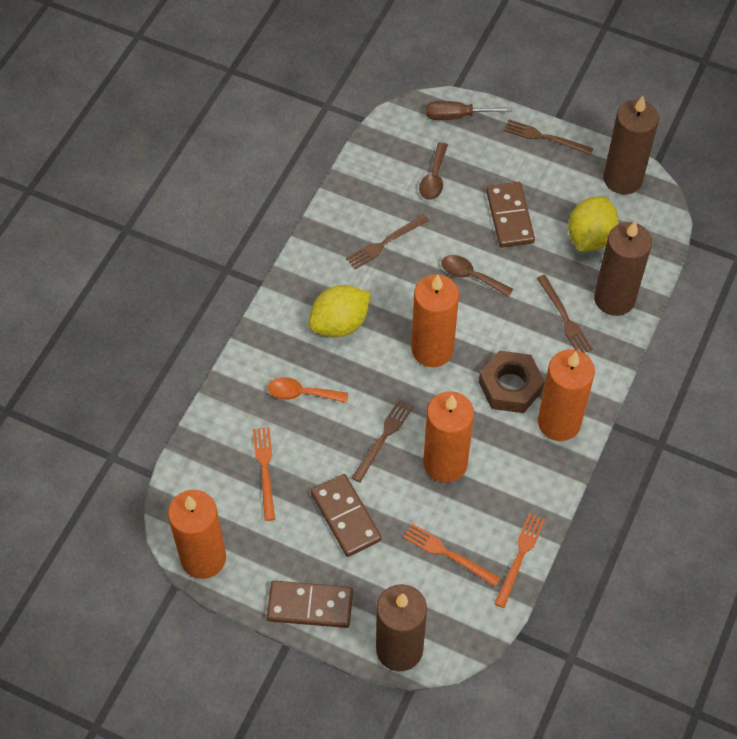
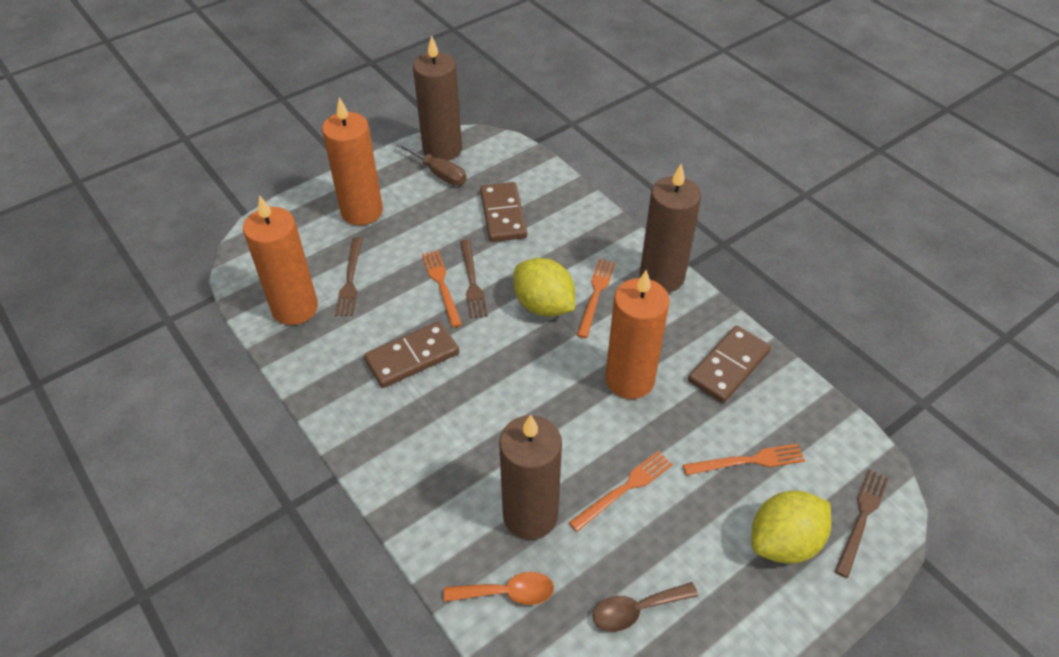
brown fork: [346,214,429,269] [352,399,414,483] [504,119,593,155] [537,275,593,353] = 4 -> [335,237,362,316] [460,239,488,319] [835,469,889,578] = 3
brown nut: [479,350,545,413] = 1 -> none = 0
brown spoon: [419,142,448,200] [441,255,513,297] = 2 -> [593,582,698,632] = 1
orange candle: [168,490,226,579] [411,274,459,367] [423,391,474,482] [538,349,595,441] = 4 -> [243,195,318,325] [322,97,383,225] [605,270,670,399] = 3
orange fork: [253,427,275,521] [403,524,501,587] [494,513,545,608] = 3 -> [422,250,462,328] [569,451,673,532] [577,259,615,338] [683,444,805,475] = 4

